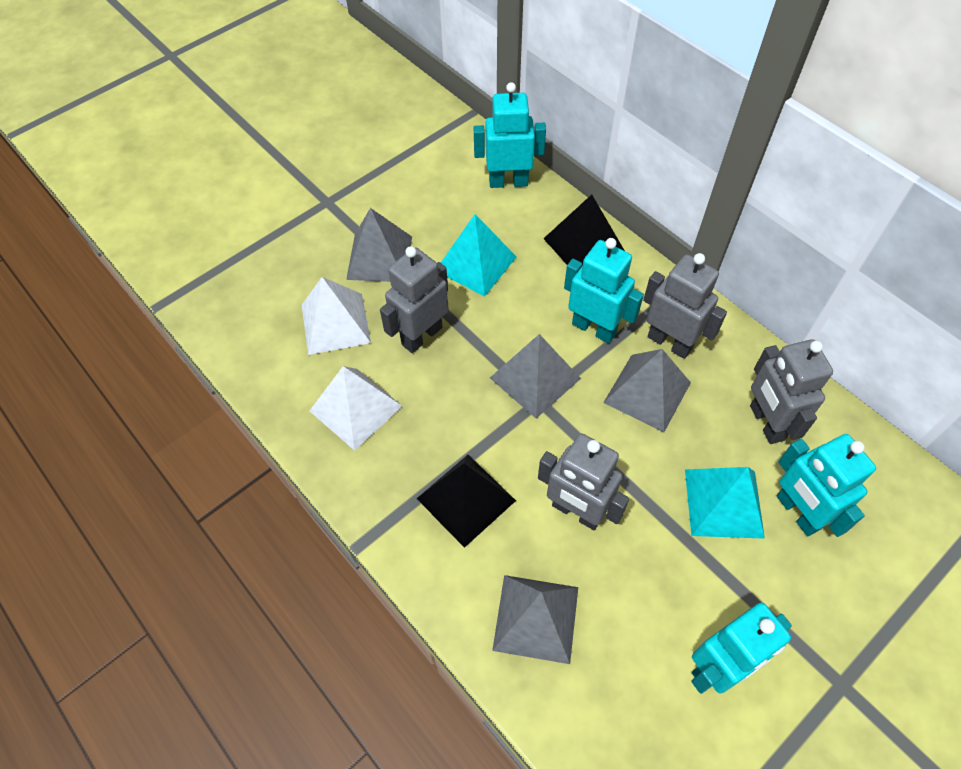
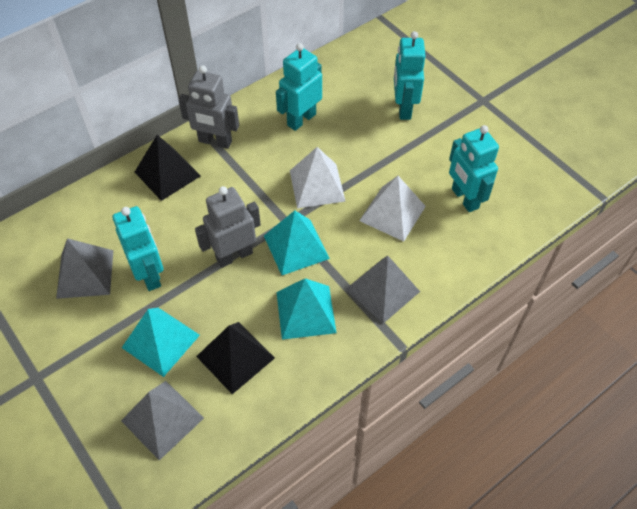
grey pyramid: [346,208,412,282] [490,334,581,418] [492,575,578,664] [603,349,691,432] = 4 -> [56,238,113,299] [121,381,204,460] [346,256,420,324] = 3
grey robot: [380,246,449,353] [538,433,629,530] [643,253,727,359] [750,339,833,444] = 4 -> [178,65,239,149] [195,186,261,268] = 2
turquoise pyramid: [441,214,517,296] [685,467,765,539] = 2 -> [122,308,200,377] [264,210,330,275] [276,278,337,340] = 3

